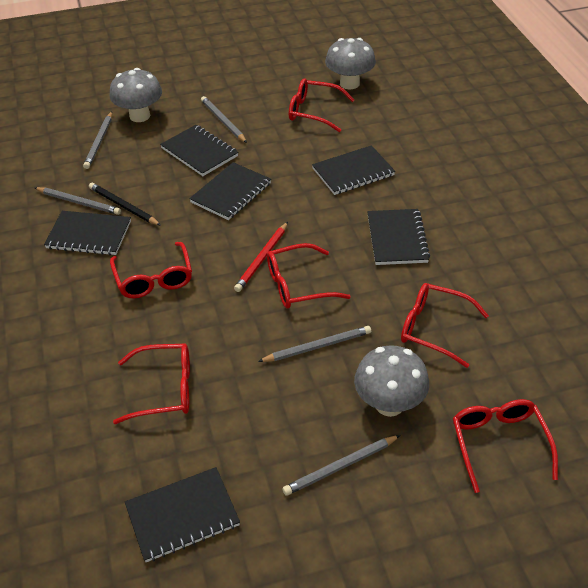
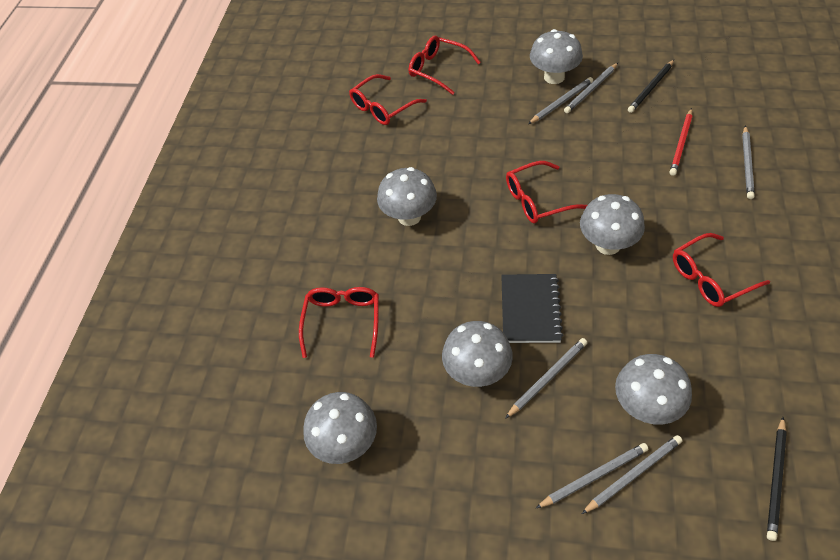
black notebook: [44,211,131,255] [125,467,240,562] [160,125,238,176] [189,162,271,220] [312,145,395,195] [367,209,430,265] = 6 -> [501,274,563,343] = 1
black pencil: [89,183,161,226] = 1 -> [628,60,674,113] [767,417,787,541] = 2
grey mushroom: [110,68,162,122] [325,38,376,89] [354,345,429,417] = 3 -> [303,392,377,464] [377,167,437,226] [442,321,513,387] [530,29,583,84] [580,194,645,255] [615,354,692,425] = 6
grey pencil: [35,187,121,215] [83,112,112,169] [201,96,247,143] [258,326,371,362] [282,435,400,496] = 5 -> [505,338,587,419] [528,77,593,124] [536,443,648,508] [564,63,618,113] [582,435,682,514] [742,126,755,199] = 6
red glasses: [110,242,192,298] [113,344,190,424] [267,243,351,309] [289,78,354,132] [401,283,489,368] [453,399,558,493] = 6 -> [299,287,379,358] [349,74,427,125] [409,35,481,95] [506,161,587,224] [673,233,770,307] = 5

